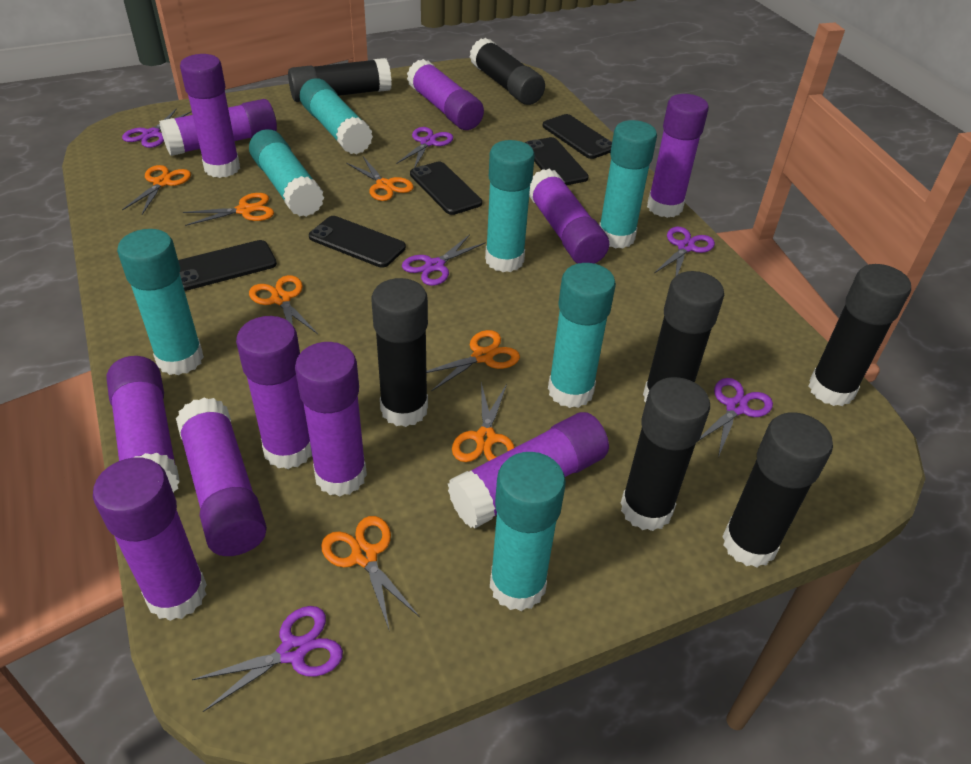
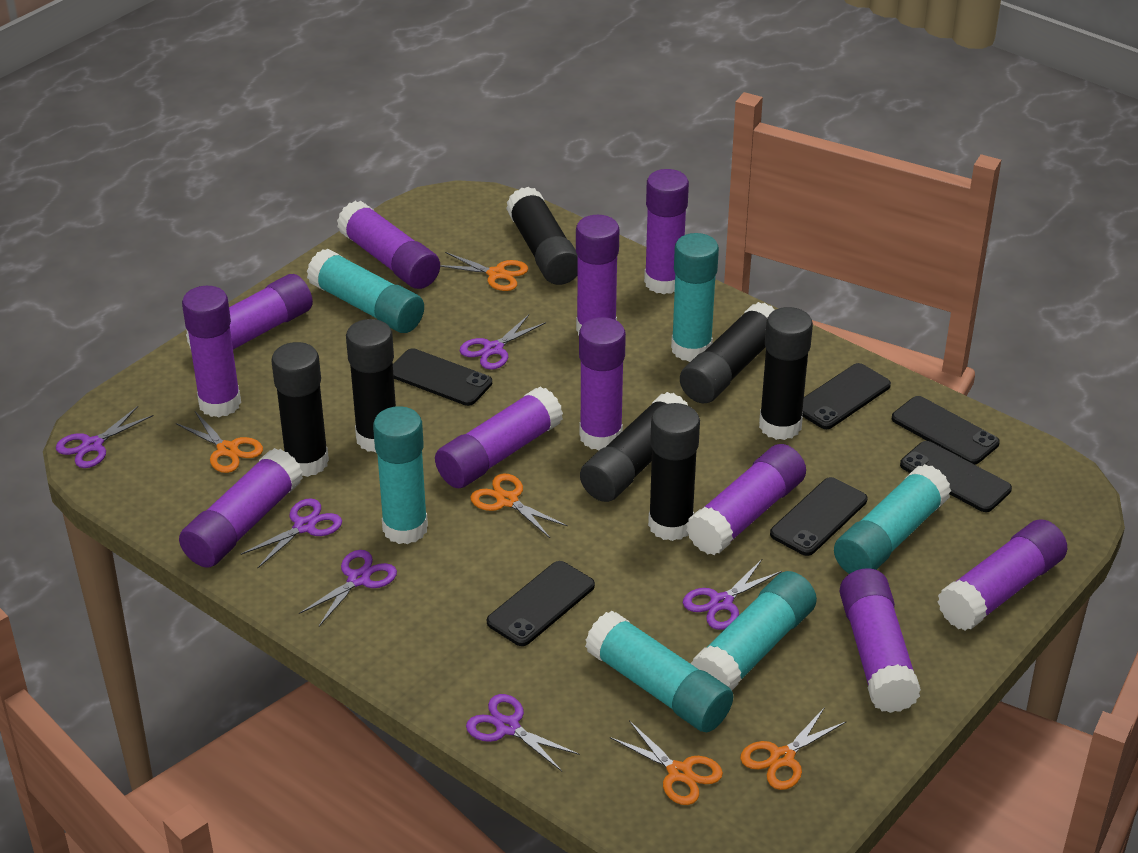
black phone: [178,240,277,291] [309,216,406,268] [410,162,482,215] [525,137,589,185] [542,114,612,159] = 5 -> [393,348,492,406] [487,561,595,646] [770,477,867,556] [802,363,891,429] [892,396,1000,465] [900,441,1012,512] = 6
orange scissors: [122,165,191,215] [183,193,274,226] [249,275,318,334] [321,516,420,629] [346,157,414,201] [426,330,520,391] [452,382,515,462] = 7 -> [176,412,263,473] [440,252,528,291] [470,473,568,538] [610,720,723,805] [740,707,847,790] = 5
turquoise glue stick: [117,229,204,375] [249,129,324,217] [300,78,373,155] [485,140,535,272] [490,452,566,611] [548,263,616,408] [599,120,657,248] = 7 -> [307,249,424,333] [373,406,428,544] [585,611,733,732] [671,233,719,362] [690,571,817,690] [834,464,951,574] = 6

